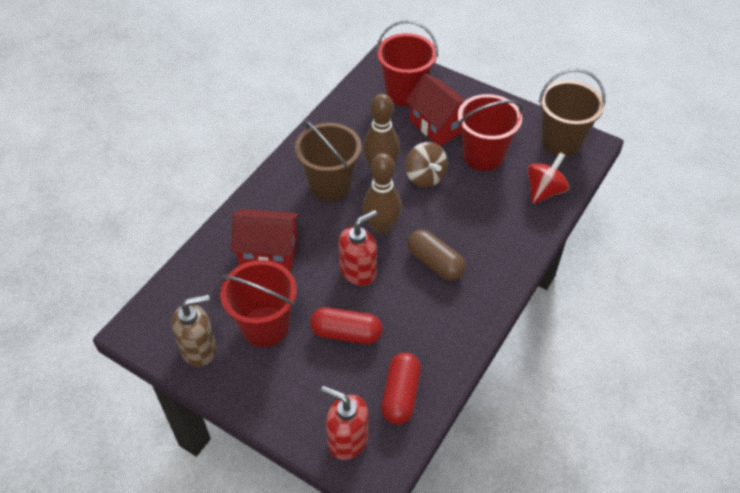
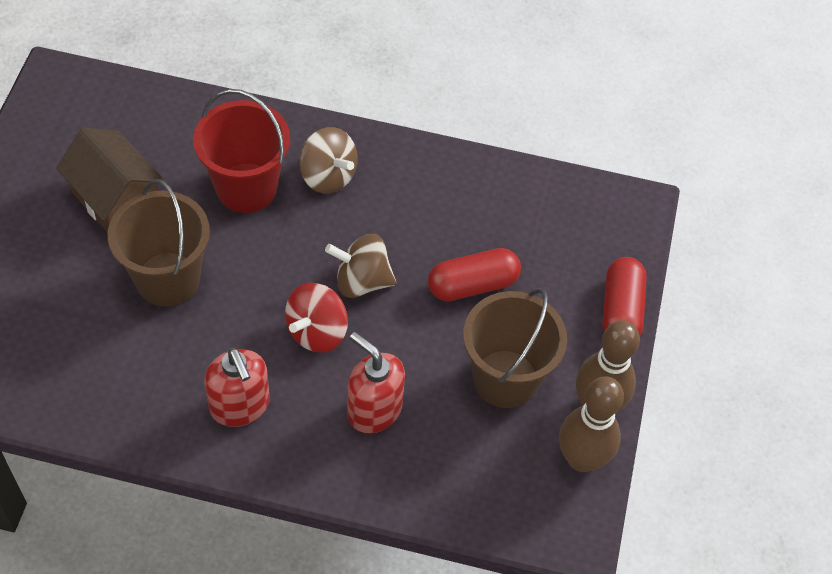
brown capsule: [407,229,466,281] = 1 -> none = 0
brown house: none = 0 -> [56,127,166,233] = 1
brown soap dispenser: [172,294,216,367] = 1 -> none = 0
brown spinning top: [405,142,448,188] = 1 -> [299,127,358,194] [325,234,397,298] = 2
red bucket: [220,260,297,347] [376,20,438,106] [457,94,523,171] = 3 -> [193,89,290,213] = 1
red house: [231,209,299,271] [405,73,466,146] = 2 -> none = 0

